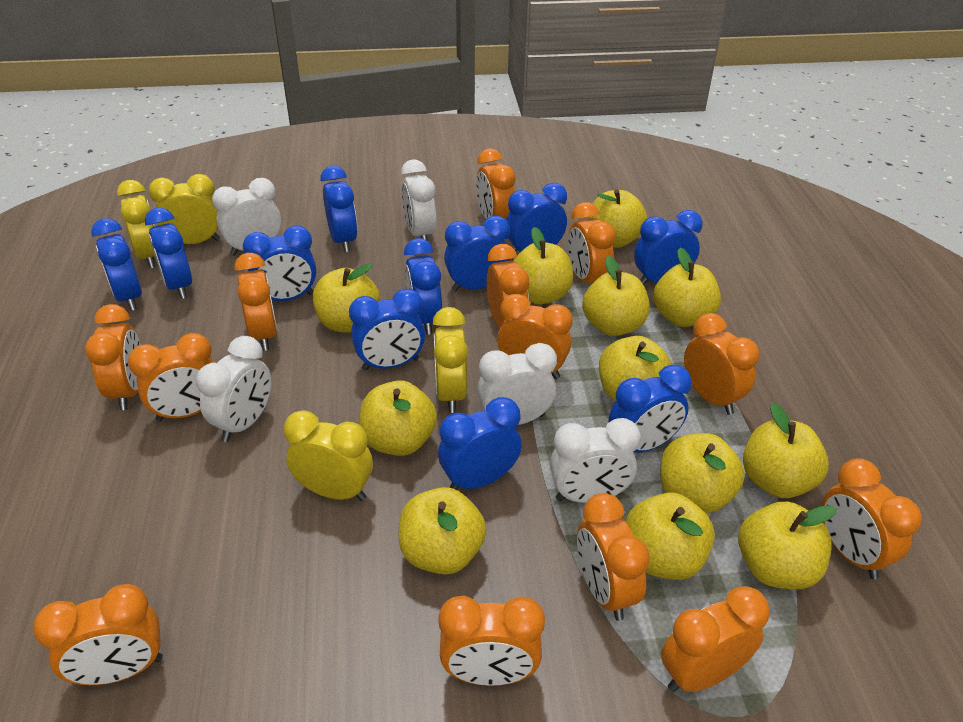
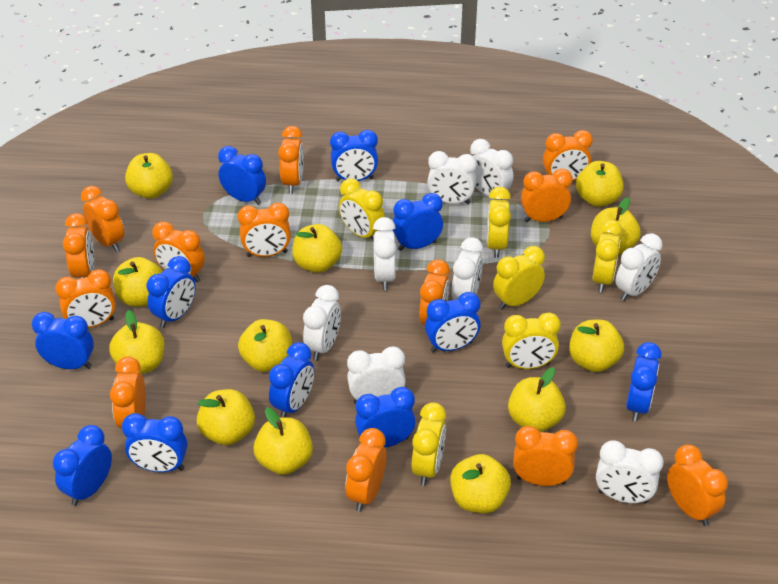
white clock: [196,336,272,442] [212,178,281,256] [401,159,437,241] [477,343,557,425] [550,418,641,503] = 5 -> [303,285,341,361] [347,346,406,404] [373,217,397,290] [427,151,477,204] [452,237,483,300] [470,139,514,200] [596,440,664,504] [616,233,663,301] = 8
yellow clock: [117,180,155,268] [149,174,220,244] [284,410,373,501] [432,307,468,413] = 4 -> [339,178,385,242] [412,402,446,486] [487,187,511,258] [493,246,545,310] [502,312,561,369] [592,220,622,293] = 6

